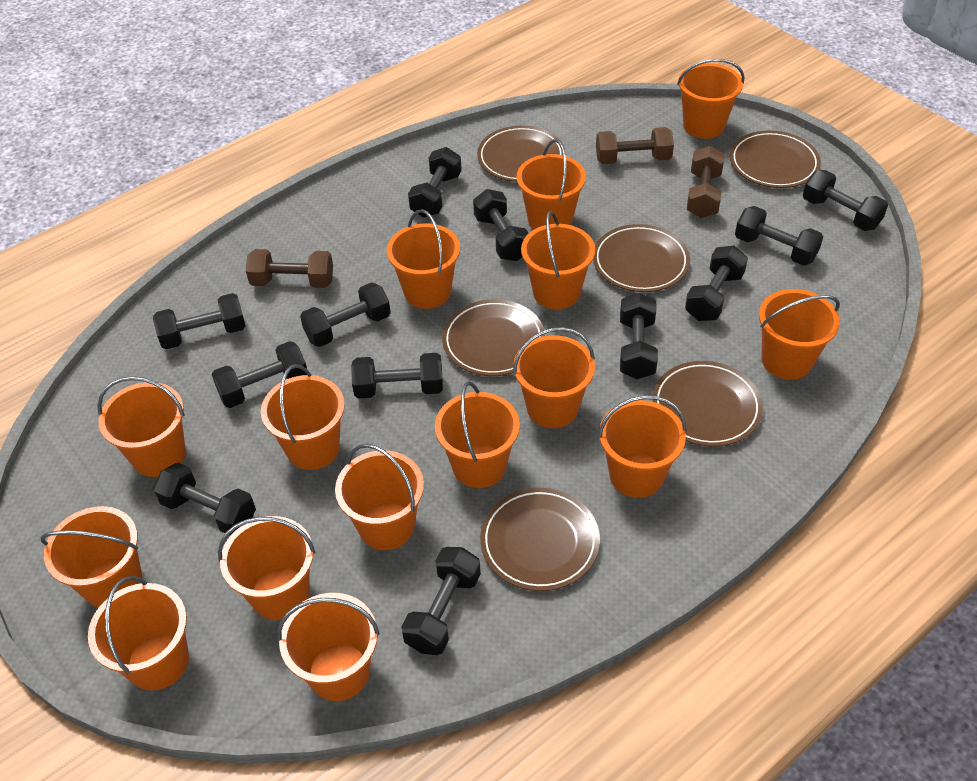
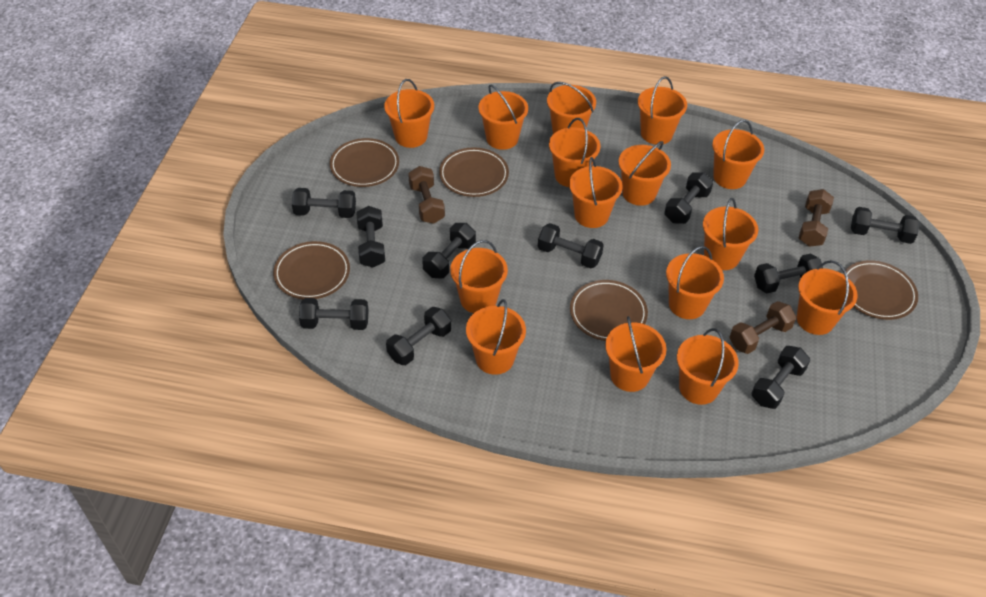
black dumbbell: [153,293,246,349] [153,463,256,536] [211,341,307,408] [300,283,391,347] [351,353,443,399] [401,547,481,655] [408,147,462,218] [473,189,529,261] [620,292,658,379] [685,246,748,321] [735,206,823,266] [803,170,888,231] = 12 -> [292,188,356,218] [299,298,368,330] [356,206,385,267] [386,307,451,365] [422,223,476,278] [538,223,604,268] [664,172,713,224] [751,346,810,409] [754,254,823,293] [851,207,920,244] = 10
brown plate: [442,299,545,376] [477,125,565,182] [480,488,600,591] [593,224,690,292] [652,361,763,447] [730,130,821,188] = 6 -> [273,241,350,299] [330,138,399,187] [439,147,509,197] [570,280,648,341] [843,260,918,320] = 5

